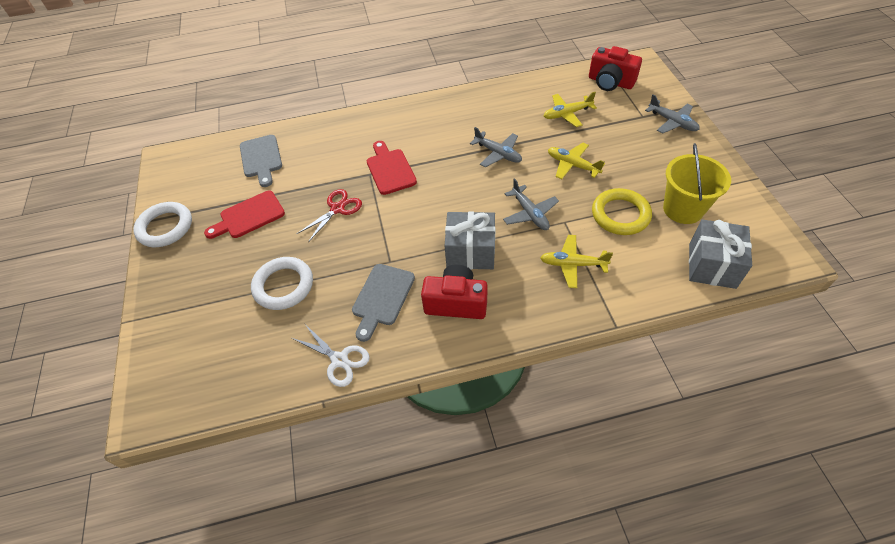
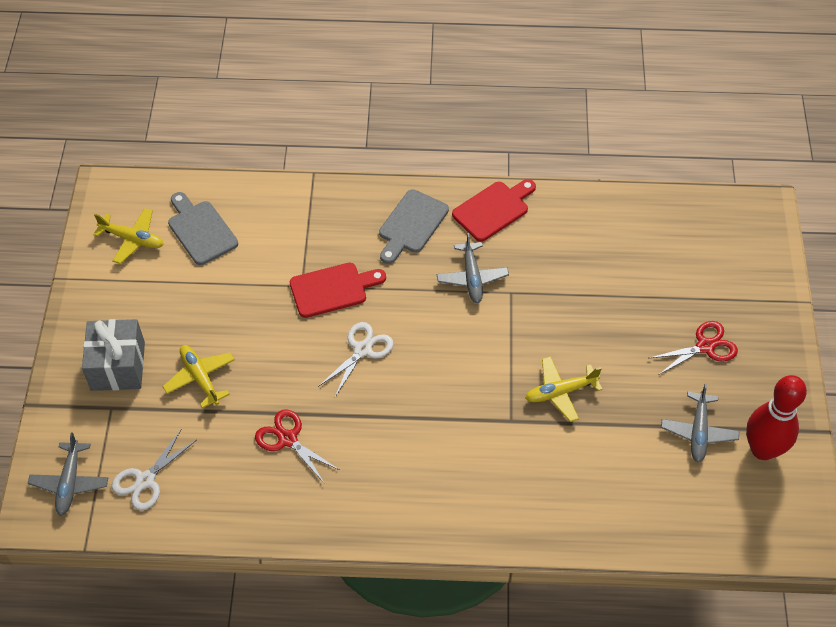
grey gift: [445,211,495,269] [689,220,752,289] = 2 -> [82,319,145,391] = 1
red bowling pin: none = 0 -> [746,375,807,460] = 1
red camera: [421,264,488,319] [589,46,642,91] = 2 -> none = 0
red scissors: [297,189,362,242] = 1 -> [255,409,340,484] [650,321,738,375] = 2
white ring: [133,202,192,247] [251,257,313,310] = 2 -> none = 0
white scissors: [292,324,370,387] = 1 -> [112,430,197,511] [318,322,394,397] = 2
yellow bucket: [663,143,731,224] = 1 -> none = 0
yellow ring: [592,188,652,235] = 1 -> none = 0

